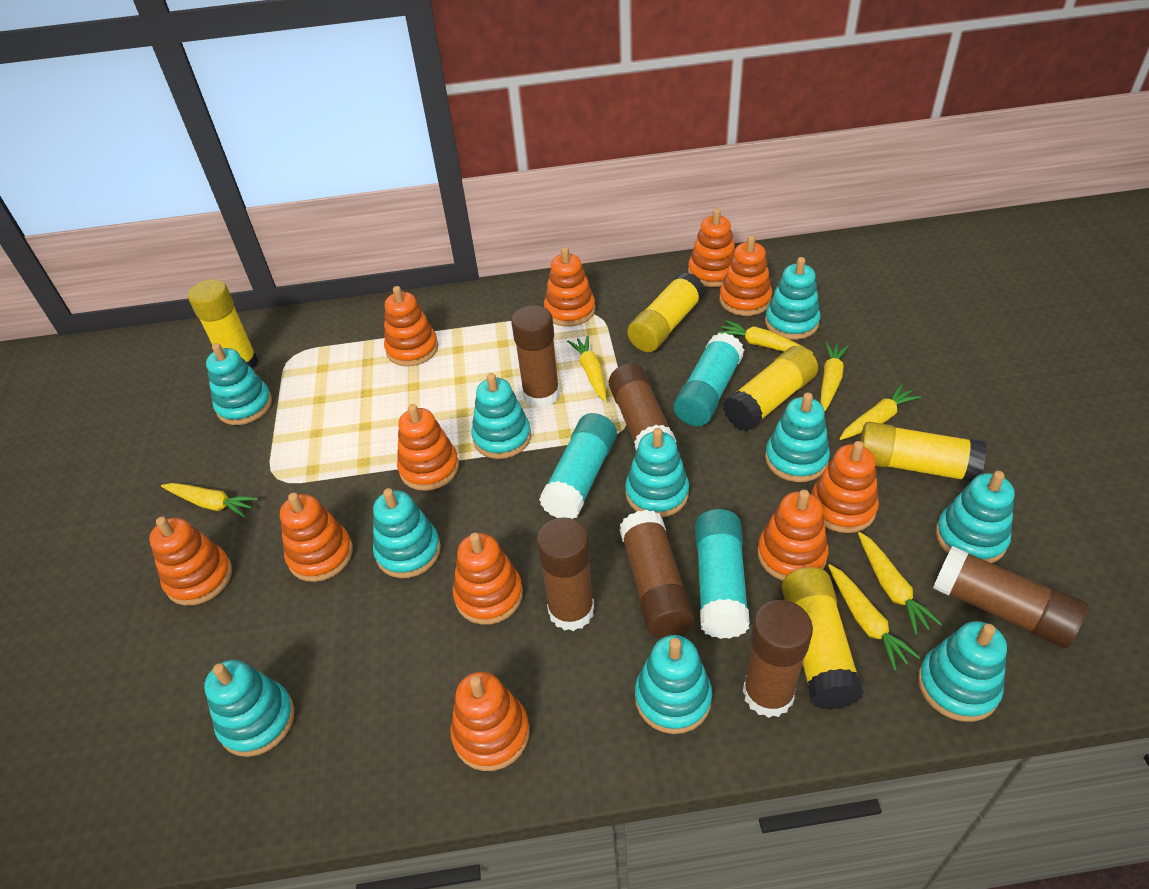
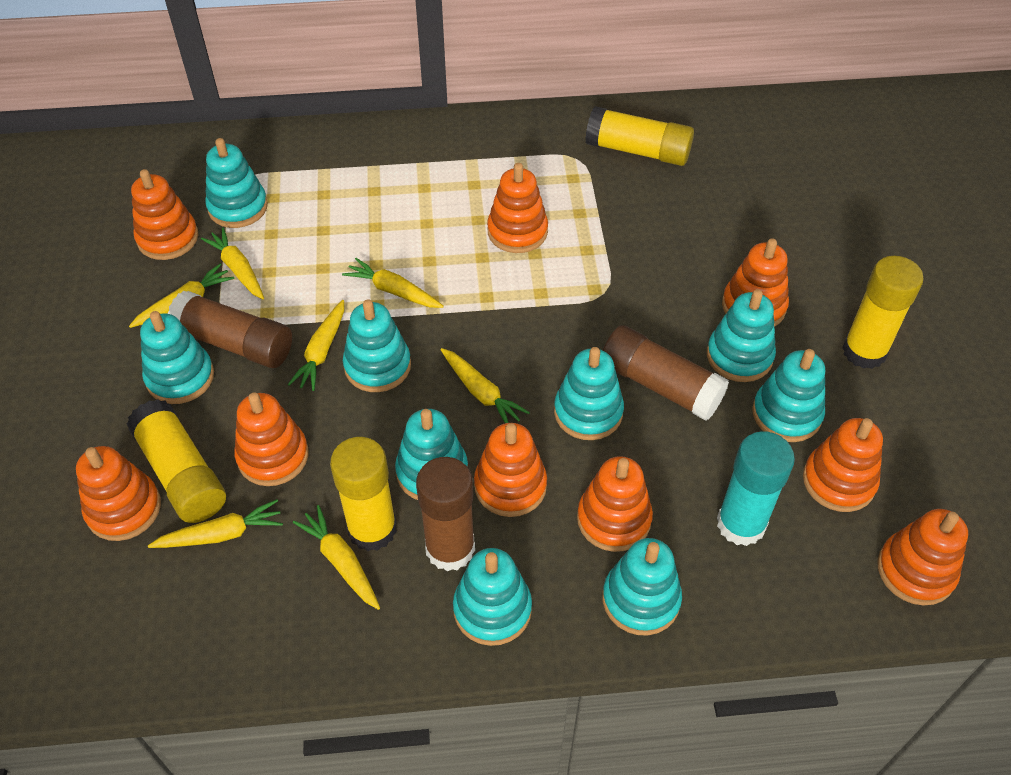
brown glue stick: [511,305,560,408] [536,517,594,631] [609,364,676,450] [620,510,695,638] [743,600,813,718] [933,546,1088,648] = 6 -> [167,291,292,368] [416,457,475,571] [603,325,729,421] = 3
orange stacking toy: [149,517,232,606] [280,493,353,582] [384,286,438,366] [397,404,459,491] [450,672,530,771] [453,533,523,625] [544,247,595,327] [688,208,735,287] [719,235,772,316] [757,490,828,581] [811,441,879,533] = 11 -> [76,446,161,541] [131,169,198,260] [234,392,308,486] [474,423,547,517] [487,163,548,253] [577,456,653,552] [722,239,789,327] [803,418,883,512] [877,509,968,606] = 9
turquoise glue stick: [539,413,617,519] [674,333,744,426] [695,509,750,639] = 3 -> [717,431,795,546] = 1
turquoise stacking toy: [204,660,295,757] [206,343,272,425] [373,488,441,578] [471,373,531,459] [625,428,689,517] [635,635,712,734] [765,257,821,340] [765,393,830,482] [918,621,1007,722] [935,471,1015,563] = 10 -> [140,311,214,404] [205,138,268,228] [343,299,411,392] [395,409,468,500] [453,548,532,646] [554,347,624,440] [602,538,682,636] [707,289,776,382] [752,349,825,442] = 9
yellow glue stick: [188,279,258,370] [627,272,705,352] [723,346,818,431] [782,567,864,710] [860,422,987,482] = 5 -> [127,399,226,523] [330,437,397,551] [585,106,694,166] [842,256,923,369] = 4

